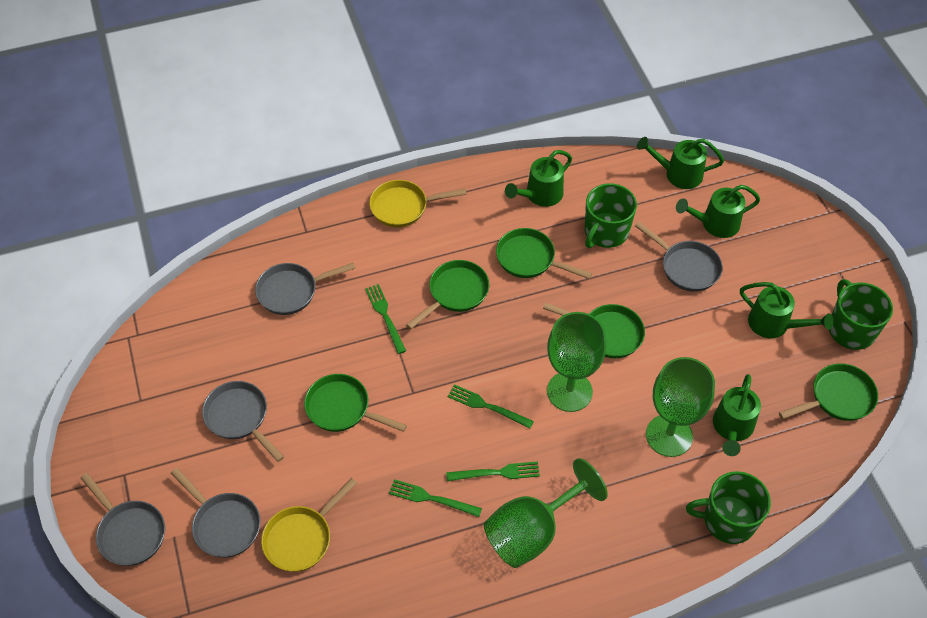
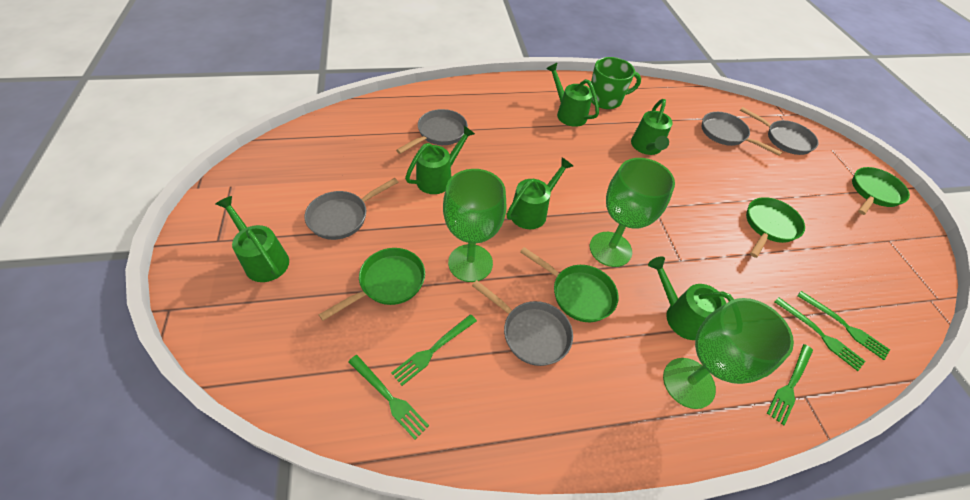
green fork: [365,284,406,354] [389,479,482,517] [446,461,540,481] [448,384,534,429] = 4 -> [348,355,429,440] [391,314,477,386] [767,344,813,425] [775,297,865,371] [797,291,890,360] = 5
green mug: [585,183,637,248] [686,471,771,544] [829,279,893,350] = 3 -> [591,57,641,109] = 1
green pan: [304,374,407,432] [406,260,489,329] [496,228,592,279] [543,303,645,358] [779,363,878,421] = 5 -> [319,248,425,321] [520,247,619,322] [746,197,805,258] [852,167,910,215] = 4
green watering can: [505,150,572,207] [637,137,724,189] [676,185,760,238] [713,374,761,456] [740,282,833,338] = 5 -> [216,196,289,282] [405,126,475,194] [507,158,573,229] [546,63,599,127] [631,99,673,155] [648,256,734,340] = 6
yellow pan: [261,478,357,572] [369,180,466,227] = 2 -> none = 0

